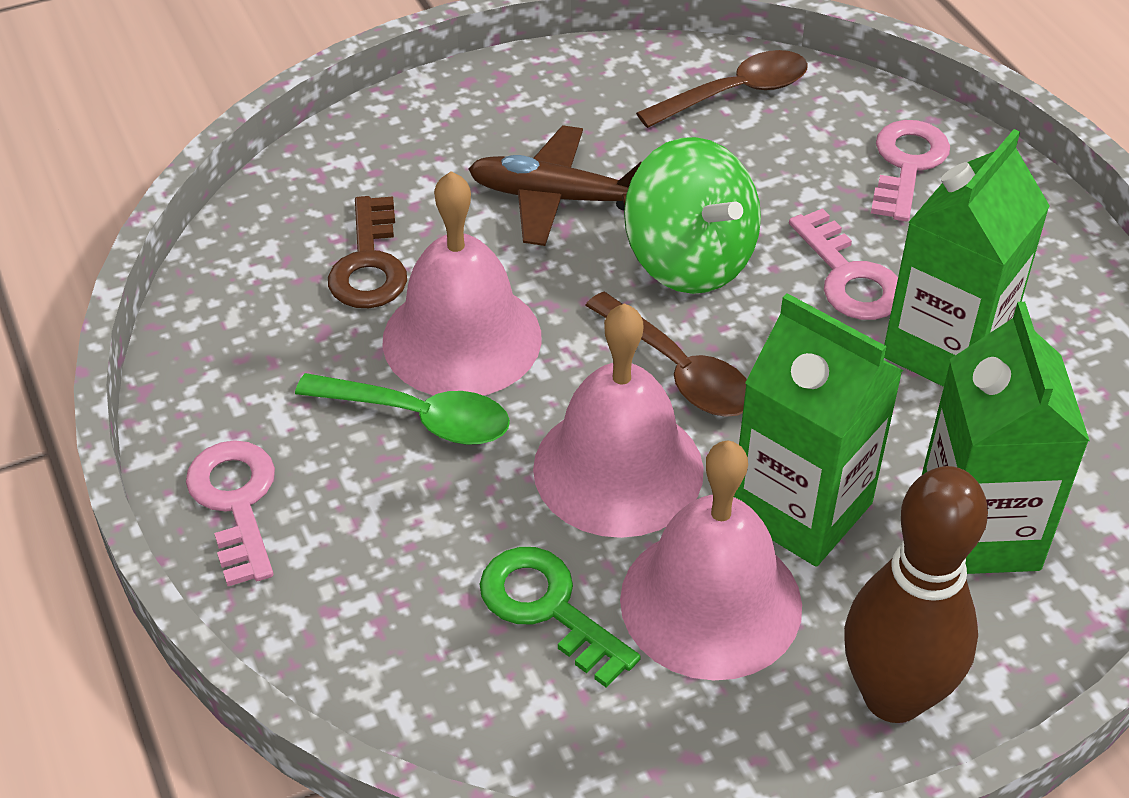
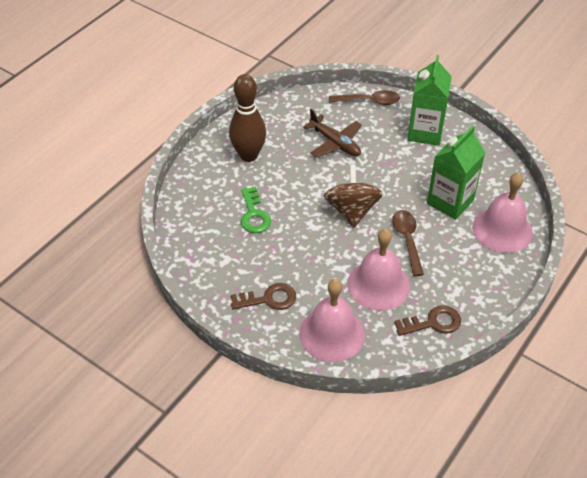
brown key: [328,196,407,308] = 1 -> [231,283,296,310] [394,306,461,336] = 2
brown spinning top: none = 0 -> [324,164,383,228] = 1
green carton: [734,293,903,567] [884,129,1050,387] [922,302,1090,574] = 3 -> [407,55,452,145] [427,126,485,220] = 2
green spinning top: [624,137,761,294] = 1 -> none = 0
green spoon: [295,373,510,445] = 1 -> none = 0
pink key: [186,440,275,586] [789,208,898,320] [871,120,950,222] = 3 -> none = 0

